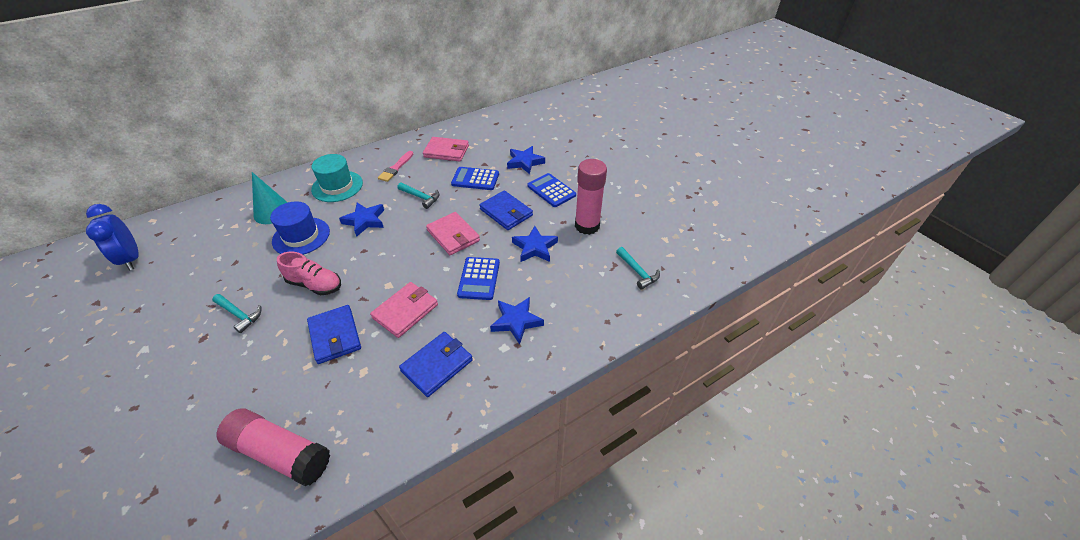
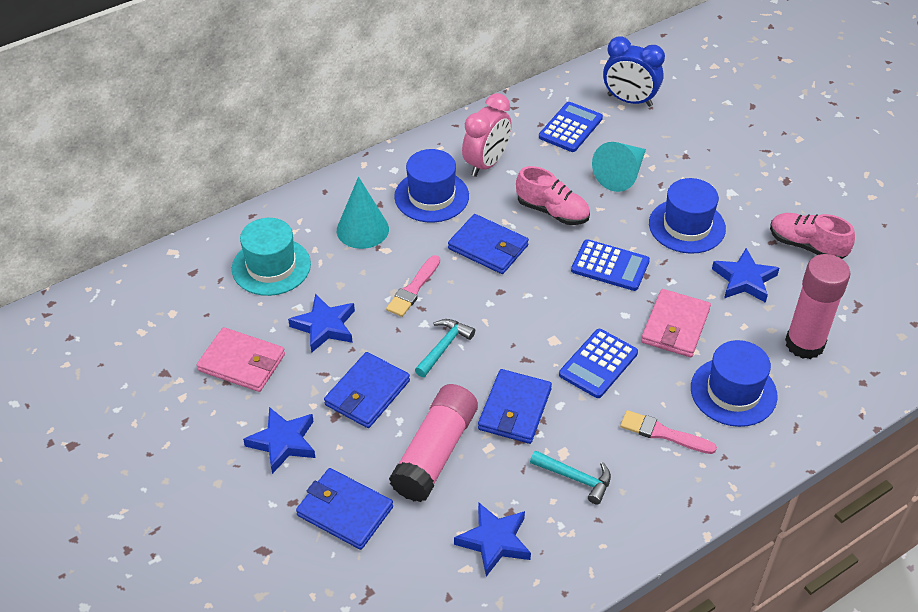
blue hat: [270,201,330,255] = 1 -> [394,149,469,222] [649,178,726,254] [691,340,778,427] = 3
blue wallet: [307,305,361,364] [399,332,473,397] [479,190,533,230] = 3 -> [296,468,393,550] [324,352,410,428] [448,214,529,274] [478,369,552,444] = 4
pink brush: [378,151,413,182] = 1 -> [386,255,440,317] [620,410,717,454] = 2
pink clock: none = 0 -> [462,93,512,177] = 1
pink shoe: [277,252,341,295] = 1 -> [516,166,590,225] [770,213,855,259] = 2
pink wallet: [370,282,438,338] [423,137,469,162] [426,212,480,255] = 3 -> [197,327,285,392] [641,289,711,357] = 2
turquoise cone: [252,172,288,224] = 1 -> [337,177,389,249] [592,142,646,192] = 2
turquoise hammer: [212,294,261,333] [398,182,439,209] [616,247,660,290] = 3 -> [415,319,475,377] [530,450,611,505] = 2

